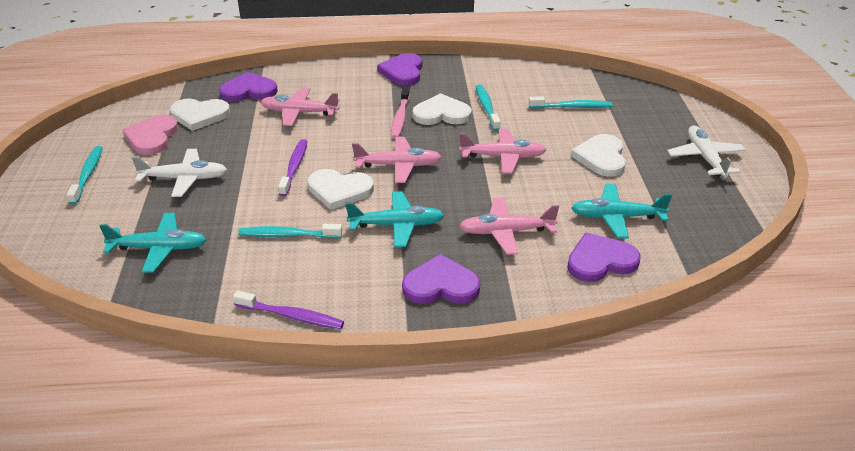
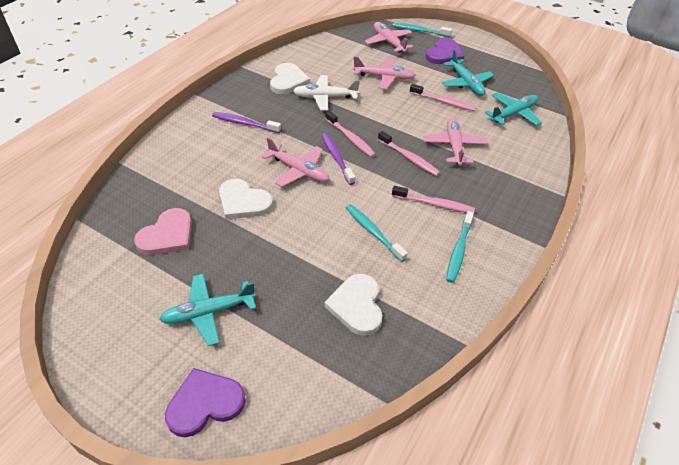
pink toothbrush: [391,86,410,139] = 1 -> [325,111,376,157] [378,131,440,176] [392,186,475,213] [410,84,477,111] = 4
purple heart: [219,72,278,102] [377,53,423,86] [402,254,480,304] [567,232,641,282] = 4 -> [165,368,246,437] [425,38,464,64] = 2
turquoise toothbrush: [66,146,103,205] [238,224,342,238] [476,85,500,131] [529,97,612,109] = 4 -> [346,204,408,262] [393,23,452,37] [446,211,474,283] = 3
white heart: [170,99,230,131] [308,169,374,210] [412,93,472,125] [571,134,626,177] = 4 -> [219,179,273,220] [270,63,310,94] [324,274,382,336] = 3
white plane: [131,149,227,197] [667,126,746,178] = 2 -> [293,75,360,111] = 1

